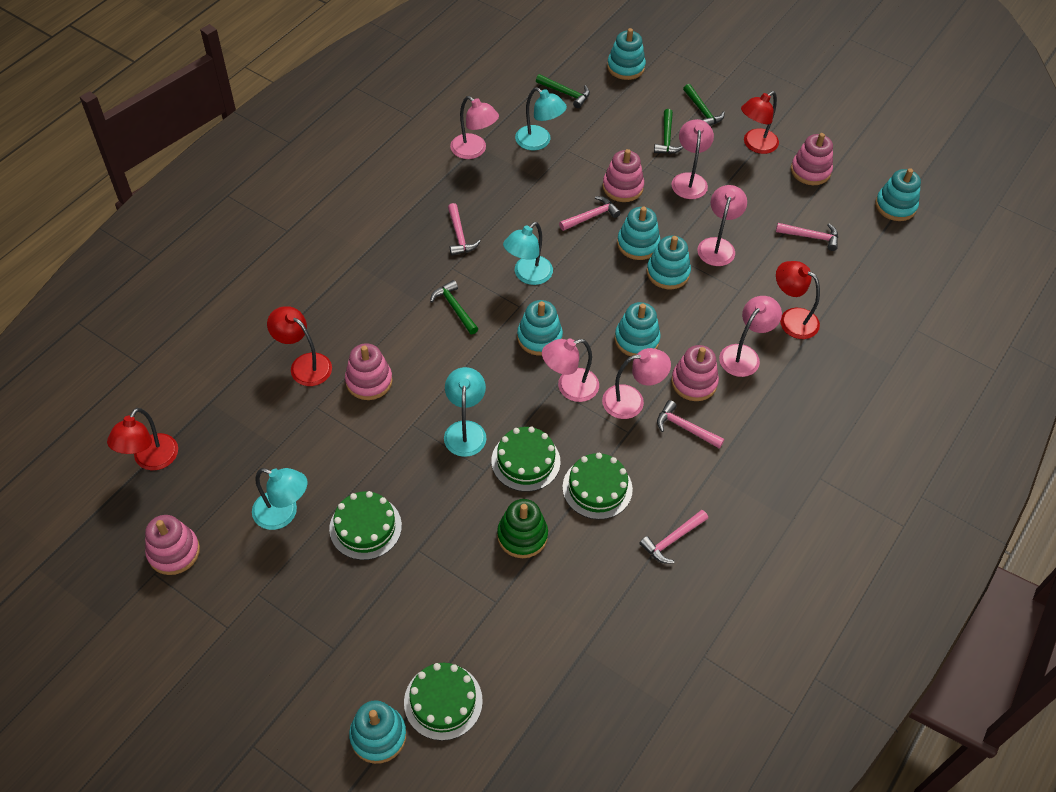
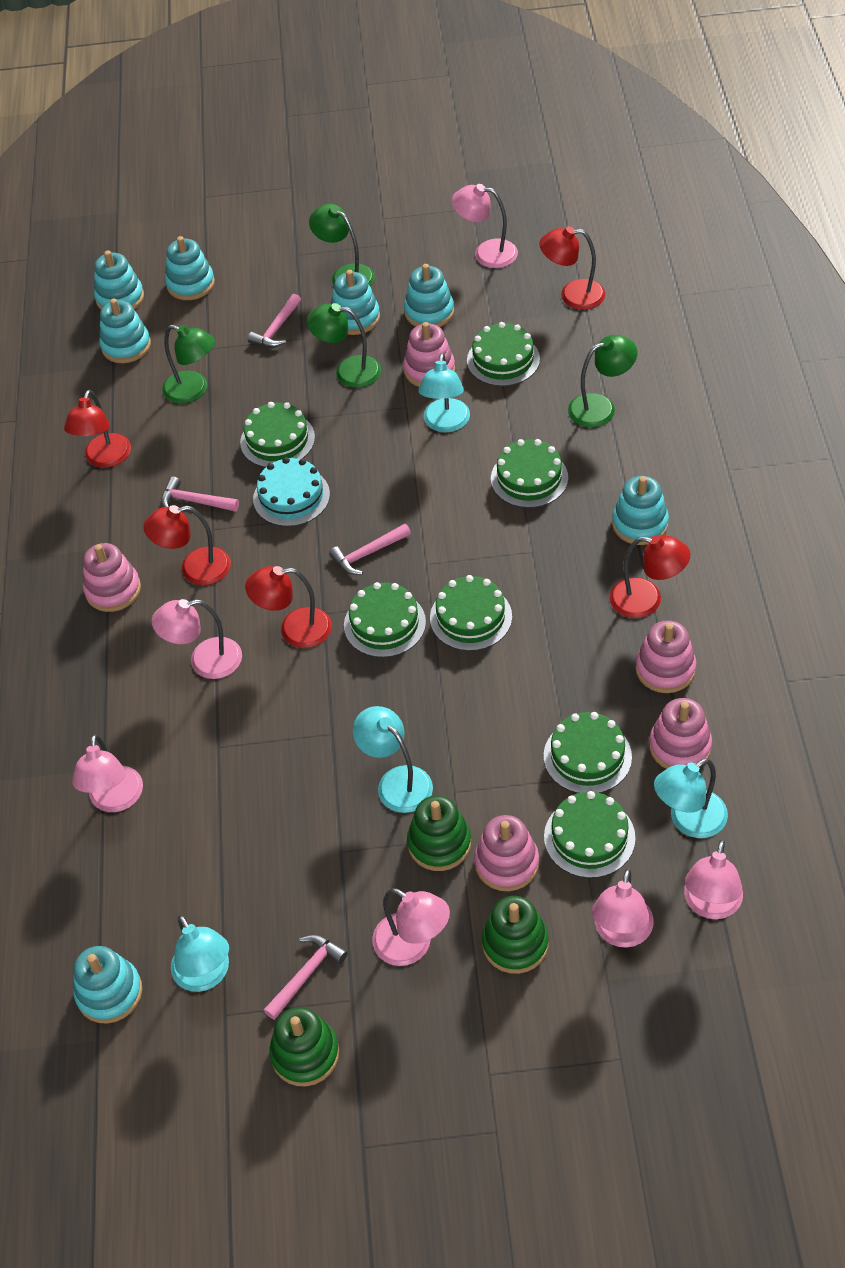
green cake: [329,491,402,560] [404,663,483,741] [491,426,560,492] [562,453,633,519] = 4 -> [240,402,315,467] [344,582,426,658] [430,575,512,651] [467,322,540,386] [491,439,568,508] [544,712,632,793] [544,791,636,878] = 7
green hammer: [430,280,478,334] [536,74,590,108] [654,109,684,154] [683,84,725,126] = 4 -> none = 0
green lamp: none = 0 -> [162,325,215,404] [307,303,381,388] [309,204,375,286] [568,335,638,428] = 4
green stacking toy: [497,499,548,558] = 1 -> [269,1007,339,1086] [407,796,471,871] [482,896,549,974] = 3
pink hammer: [448,203,481,255] [559,196,621,231] [640,510,708,563] [657,400,724,449] [776,223,838,251] = 5 -> [161,477,239,512] [248,294,301,348] [264,935,348,1020] [329,524,411,575] = 4
red lamp: [107,408,178,470] [267,306,332,386] [741,91,779,154] [776,261,820,339] = 4 -> [64,390,131,468] [144,505,231,585] [245,566,332,648] [539,226,606,310] [609,535,691,618] = 5
turquoise cake: none = 0 -> [253,457,330,527] = 1

